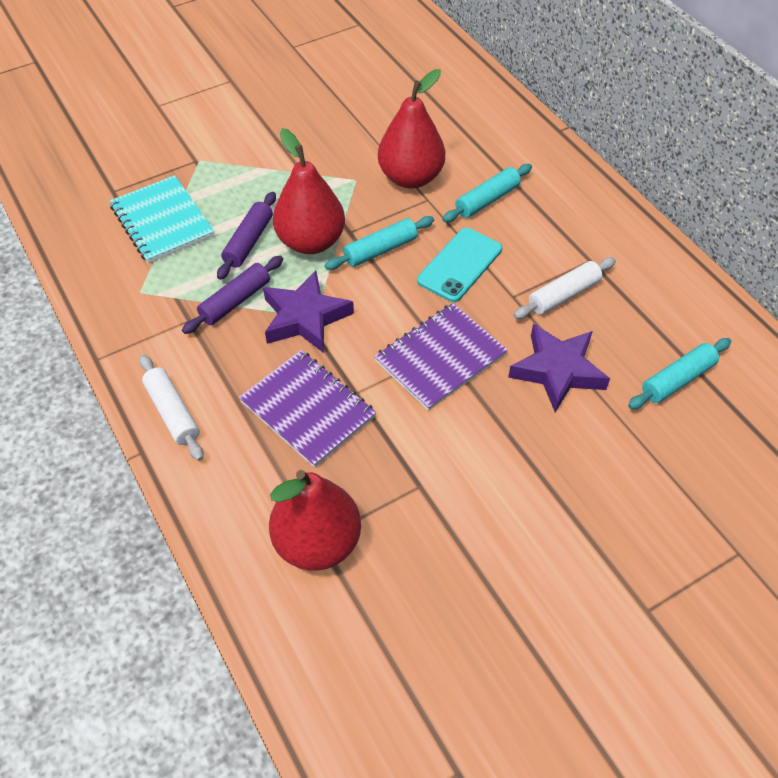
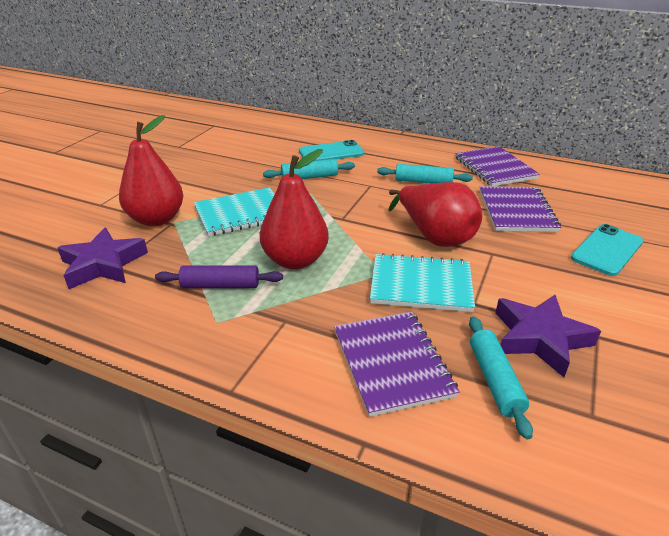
purple notebook: [239,350,376,468] [374,303,508,411] = 2 -> [334,312,460,417] [455,146,540,186] [480,186,561,232] = 3
purple rolling pin: [182,256,283,334] [217,192,276,280] = 2 -> [155,265,283,288] = 1
turquoise notebook: [110,175,215,263] = 1 -> [194,187,275,236] [370,253,475,312] = 2
turquoise phone: [417,228,502,302] = 1 -> [299,140,365,161] [571,224,643,276] = 2
white rolling pin: [139,355,203,461] [514,257,616,319] = 2 -> none = 0

